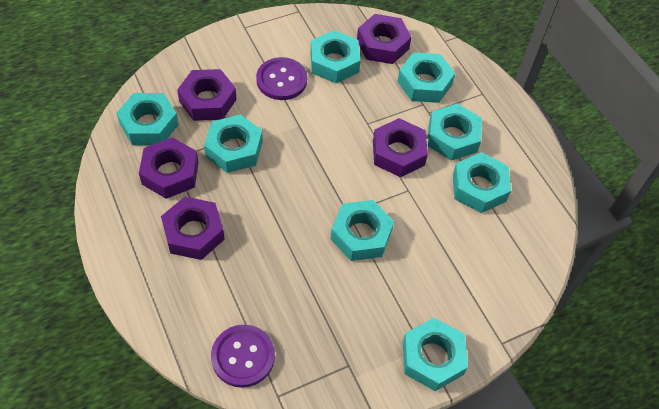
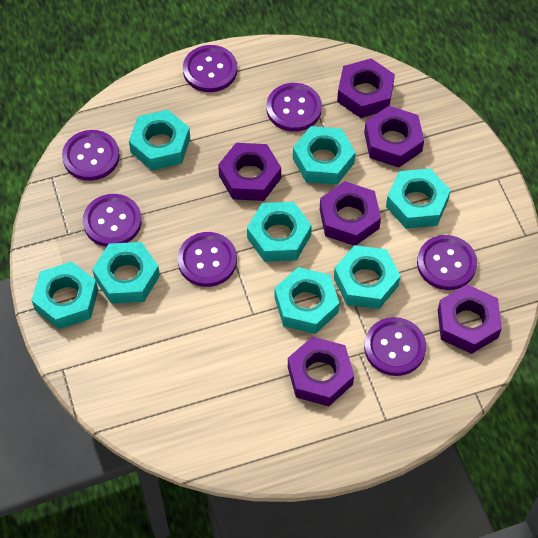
purple button: [211,325,275,388] [256,57,307,100] = 2 -> [62,130,120,181] [83,194,142,247] [178,232,237,287] [183,45,237,92] [266,83,322,132] [364,317,426,376] [417,235,477,290] = 7
purple nut: [139,137,199,199] [161,197,225,260] [177,69,237,121] [357,14,411,64] [373,118,428,177] = 5 -> [218,143,281,201] [288,337,354,406] [320,181,381,245] [337,58,395,118] [364,106,424,167] [438,284,502,354] = 6

